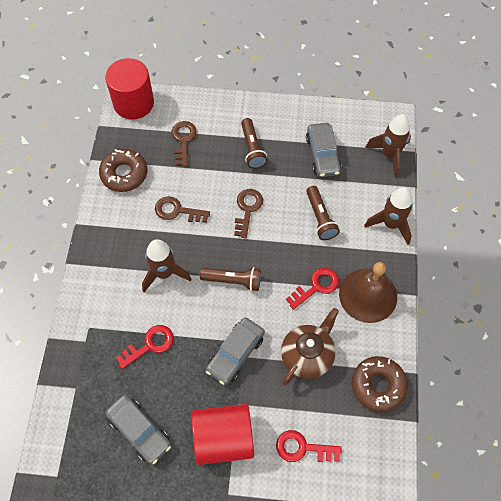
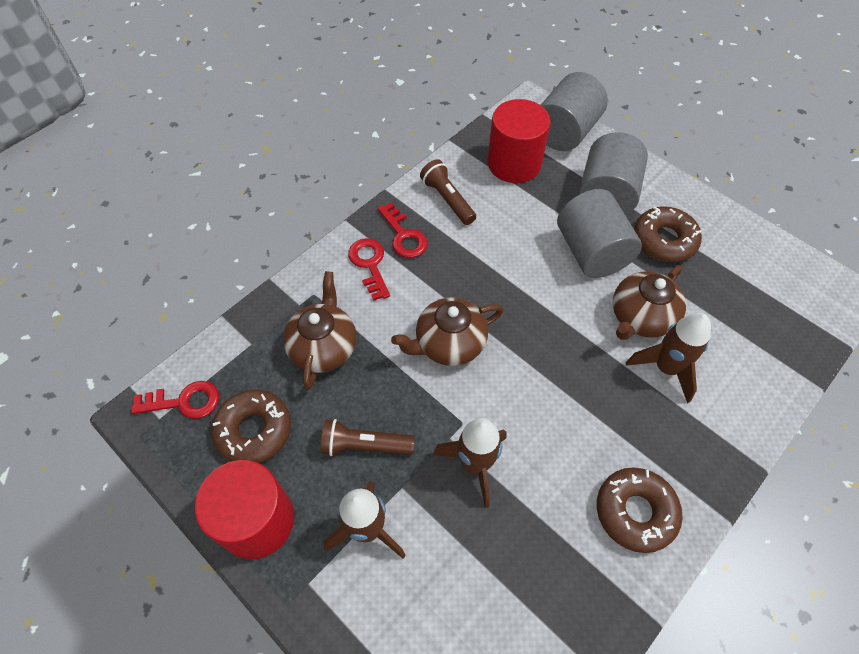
brown bell: [339,262,397,323] = 1 -> none = 0
brown donut: [99,149,147,192] [352,356,408,412] = 2 -> [211,390,291,463] [597,467,683,553] [634,206,702,262] = 3
brown flashlight: [200,267,261,291] [241,118,268,169] [306,186,340,240] = 3 -> [321,419,415,456] [420,159,476,225] = 2
brown key: [155,196,210,223] [172,121,197,166] [234,189,263,238] = 3 -> none = 0
brown teapot: [281,308,339,385] = 1 -> [283,271,357,389] [391,297,504,366] [613,265,686,340] = 3
grey car: [105,395,171,464] [206,317,265,385] [306,123,342,177] = 3 -> none = 0
grey cylinder: none = 0 -> [541,72,608,151] [557,189,642,278] [579,132,648,215] = 3

